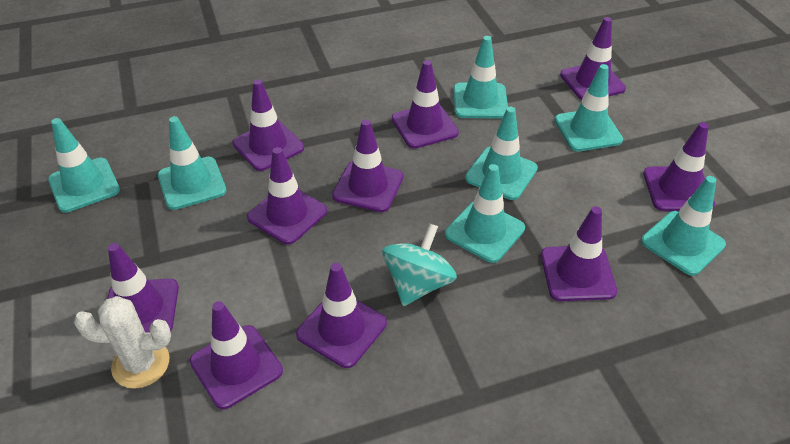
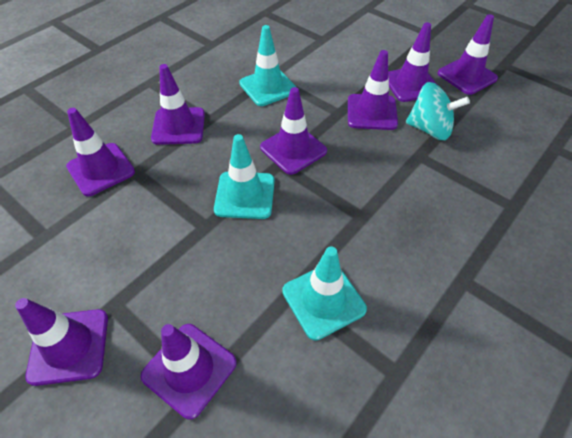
purple traffic cone: [107,243,179,333] [190,301,283,409] [232,79,304,171] [247,147,327,245] [296,263,387,368] [332,119,403,212] [392,60,459,149] [541,206,617,301] [560,17,626,100] [643,122,715,211] = 10 -> [15,298,108,386] [66,108,135,196] [140,324,237,420] [151,64,205,145] [260,87,327,175] [348,50,398,130] [388,22,437,102] [438,14,498,95] = 8
turquoise traffic cone: [48,118,120,213] [158,116,227,210] [445,164,525,263] [453,36,508,119] [465,107,538,200] [555,64,623,151] [641,176,726,276] = 7 -> [214,134,275,219] [239,25,297,106] [282,246,367,341] = 3
white cactus: [74,296,171,389] = 1 -> none = 0

